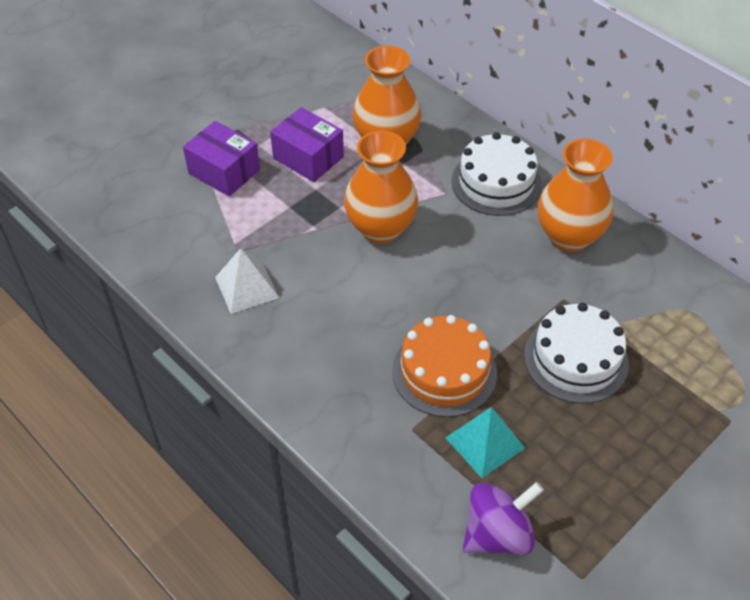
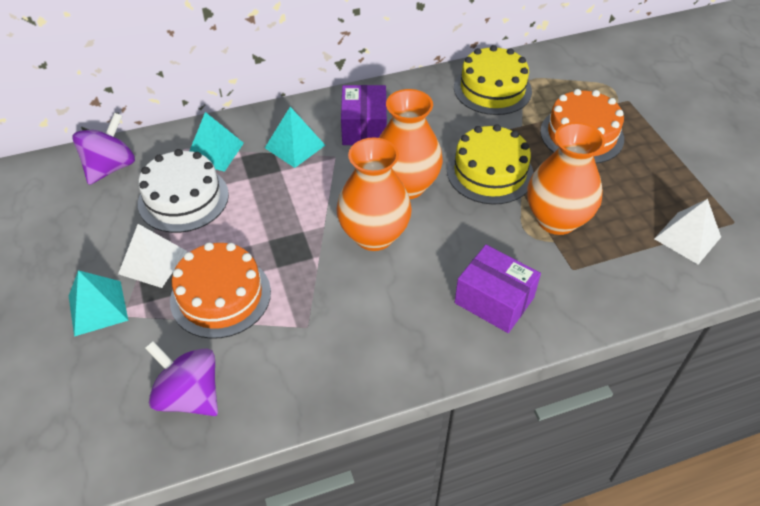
orange cake: [392,315,497,417] = 1 -> [170,242,271,339] [540,89,624,164] = 2
purple spinning top: [463,482,544,555] = 1 -> [73,112,135,185] [145,341,218,416] = 2
turquoise pyramid: [446,407,525,478] = 1 -> [69,270,128,337] [190,112,244,172] [265,107,325,168] = 3
white cake: [451,132,542,216] [524,303,629,404] = 2 -> [138,149,229,233] = 1
white pyramid: [215,248,279,314] = 1 -> [118,224,187,288] [654,199,721,264] = 2
yellow cake: none = 0 -> [447,124,534,205] [454,45,532,115] = 2

